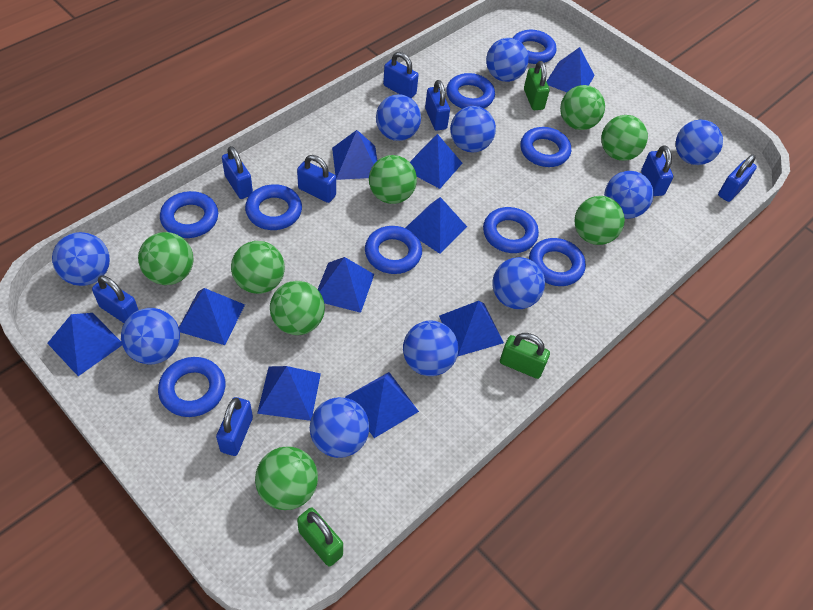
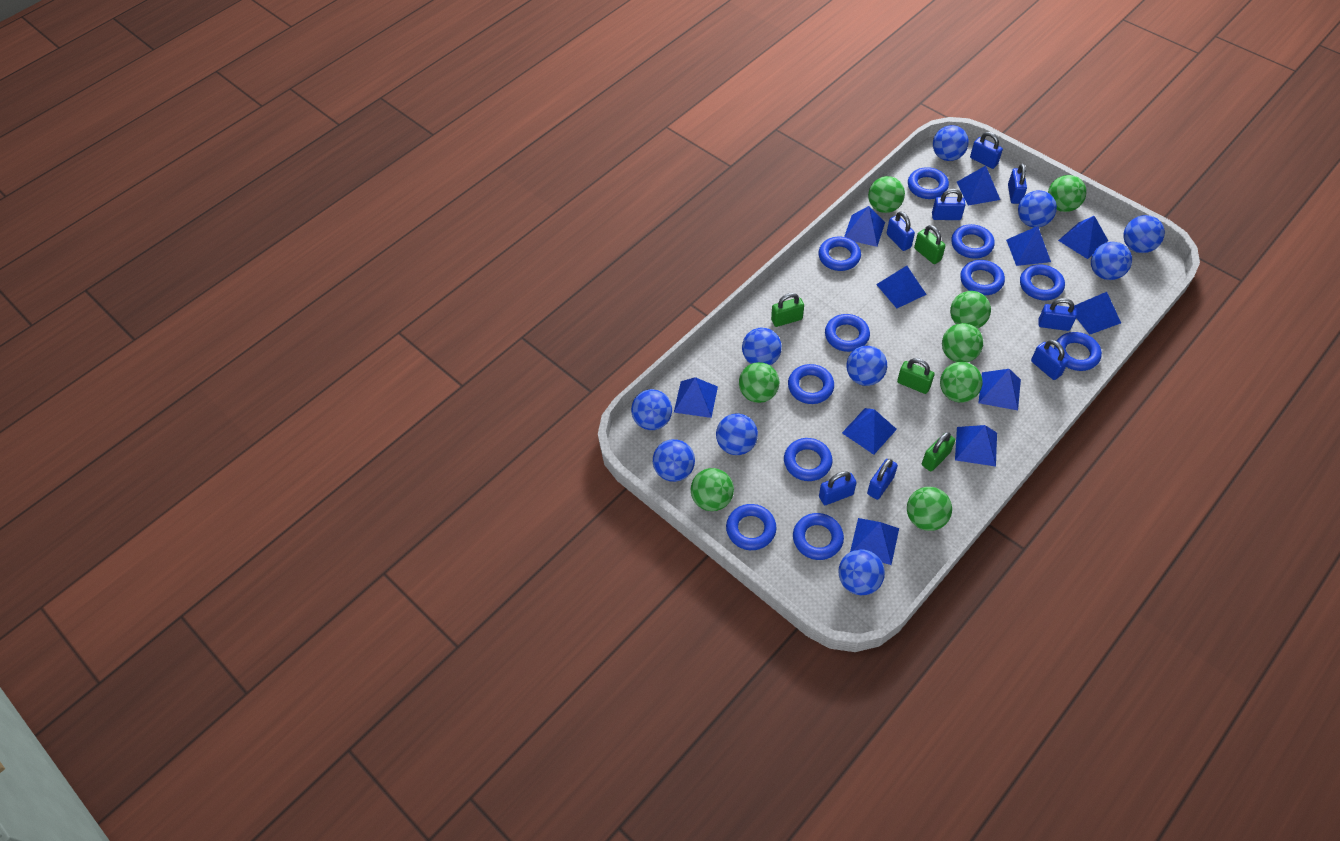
blue pyramid: [47,313,122,376] [179,288,245,345] [257,366,321,421] [318,257,374,313] [332,130,377,180] [345,372,419,438] [406,197,467,254] [410,134,462,189] [439,301,504,356] [546,47,595,92] = 10 -> [674,377,718,418] [842,408,897,455] [844,206,885,247] [850,518,899,565] [876,266,927,308] [955,425,997,466] [957,166,1000,206] [978,369,1021,410] [1006,226,1051,266] [1058,216,1108,259] [1074,292,1121,335] = 11
blue ring: [158,357,226,417] [160,191,218,238] [245,184,302,230] [365,226,422,274] [446,73,495,109] [483,207,539,253] [513,30,557,64] [520,127,571,167] [529,238,586,286] = 9 -> [726,504,777,550] [784,438,832,481] [788,364,834,404] [793,513,844,560] [818,237,861,271] [825,314,870,352] [908,167,949,199] [951,224,995,259] [960,260,1005,295] [1020,264,1065,300] [1054,332,1102,371] = 11
green padlock: [297,507,343,566] [500,333,550,379] [524,61,550,110] = 3 -> [771,293,804,327] [897,358,935,394] [914,225,946,264] [922,432,955,471] = 4

